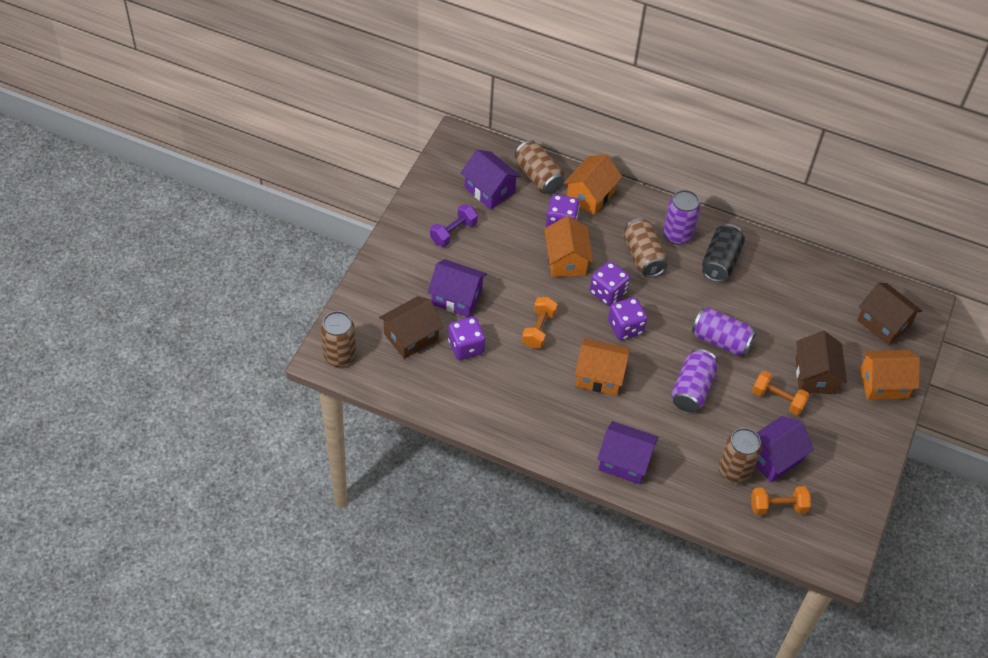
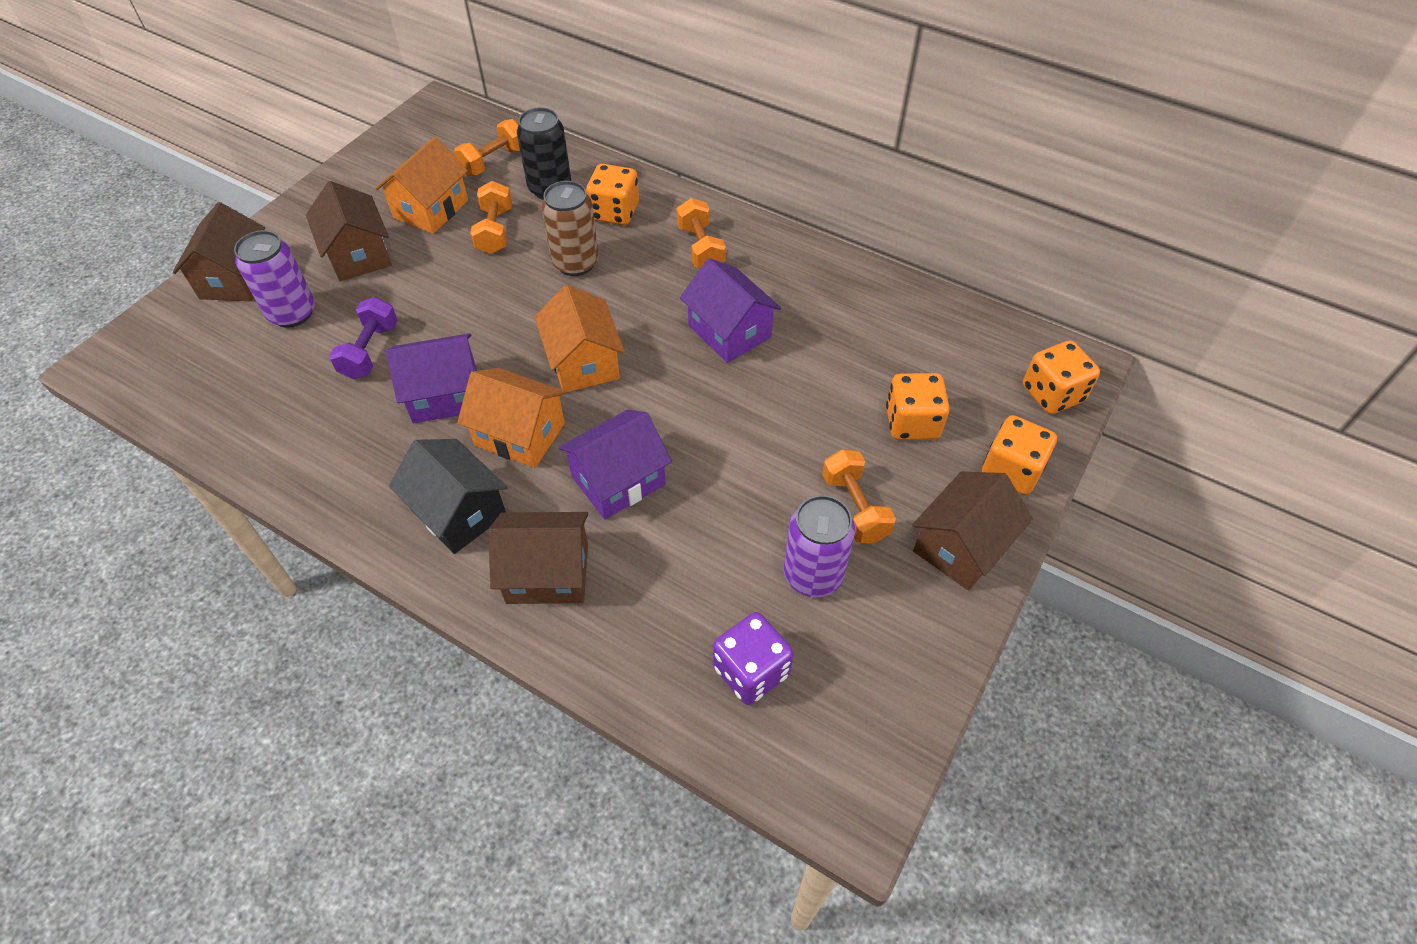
black house: none = 0 -> [389,439,508,554] = 1
brown can: [320,311,356,367] [515,140,565,194] [623,218,668,278] [718,428,762,484] = 4 -> [541,181,599,276] = 1
brown house: [379,296,443,359] [796,331,847,394] [857,283,922,345] = 3 -> [173,202,265,301] [306,181,392,281] [488,512,588,604] [912,472,1033,591] = 4
orange dice: none = 0 -> [586,164,639,225] [886,373,950,440] [982,415,1057,495] [1023,340,1100,414] = 4
orange dumbbell: [522,297,558,348] [751,486,811,515] [752,371,810,415] = 3 -> [454,119,520,176] [471,181,512,254] [676,198,726,268] [822,449,896,543] = 4
orange house: [544,216,593,277] [564,154,622,215] [575,338,630,396] [860,350,920,400] = 4 -> [375,137,468,234] [457,368,567,468] [534,285,625,392] = 3
purple can: [663,190,700,245] [671,349,717,412] [692,308,756,356] = 3 -> [234,230,315,328] [784,495,855,598] = 2
purple dice: [448,317,485,360] [546,194,580,227] [590,261,630,306] [608,297,648,340] = 4 -> [713,612,794,705] = 1
purple house: [428,259,487,317] [461,150,521,210] [597,421,659,484] [755,416,814,482] = 4 -> [386,333,477,423] [558,410,672,519] [680,258,782,363] = 3

